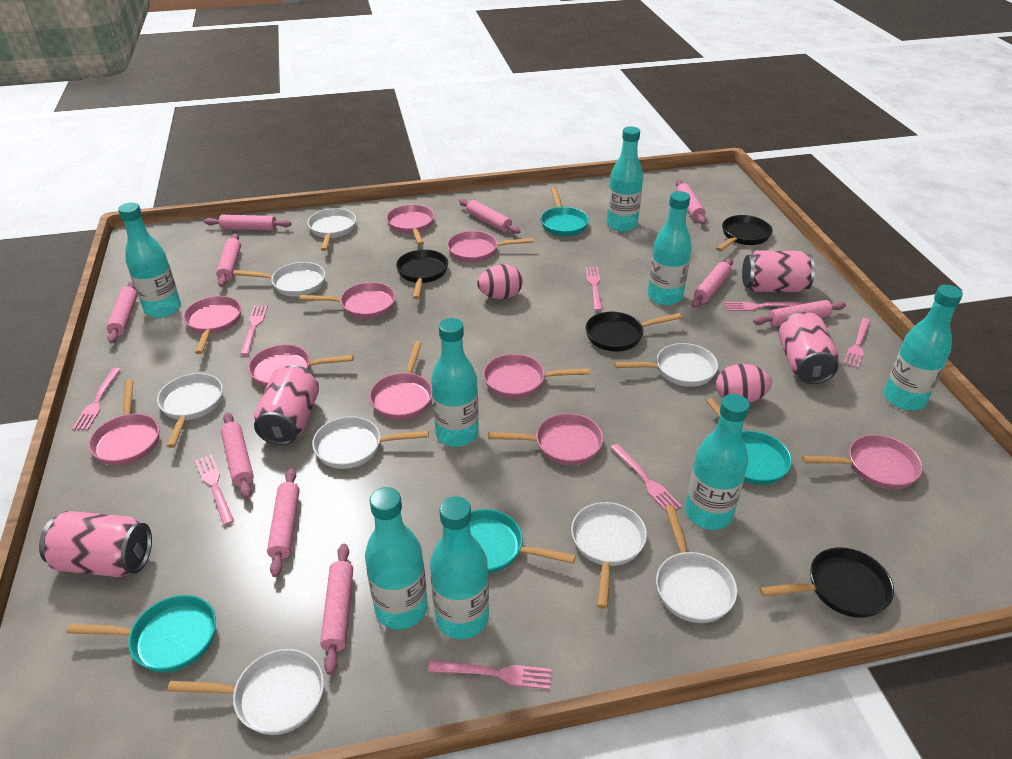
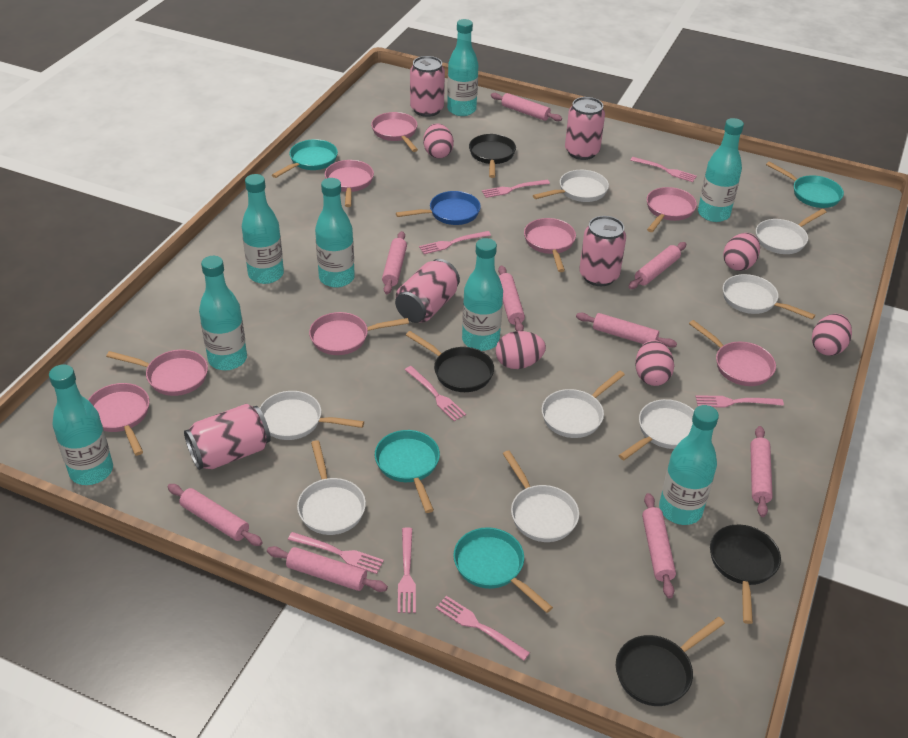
blue pan: none = 0 -> [396,191,481,225] = 1
pink can: [39,511,152,577] [254,365,319,445] [742,250,815,292] [778,312,839,384] = 4 -> [184,404,271,470] [395,259,460,323] [410,56,445,117] [565,97,605,160] [579,216,626,286] = 5
pink egg: [477,264,523,299] [716,364,772,403] = 2 -> [423,123,454,158] [496,331,546,369] [635,340,674,386] [723,233,760,271] [812,314,852,356] = 5
pink pan: [88,380,159,465] [183,296,241,354] [248,344,354,387] [299,282,396,319] [369,341,432,420] [386,204,434,245] [447,231,534,262] [483,354,590,399] [488,413,603,465] [802,435,923,489] = 10 -> [88,383,150,456] [106,350,208,396] [309,312,409,355] [325,160,374,207] [371,112,418,152] [524,218,576,272] [647,187,697,232] [689,320,776,386] = 8
pink rolling pin: [107,281,138,344] [204,215,292,231] [216,233,241,287] [221,412,254,499] [267,468,300,577] [320,544,353,675] [459,199,521,234] [676,180,706,224] [691,258,733,308] [753,300,846,327] = 10 -> [167,484,263,546] [267,546,388,592] [382,231,407,294] [491,93,562,121] [498,266,525,331] [576,313,677,348] [628,242,686,289] [642,493,676,598] [750,426,773,517] = 9

